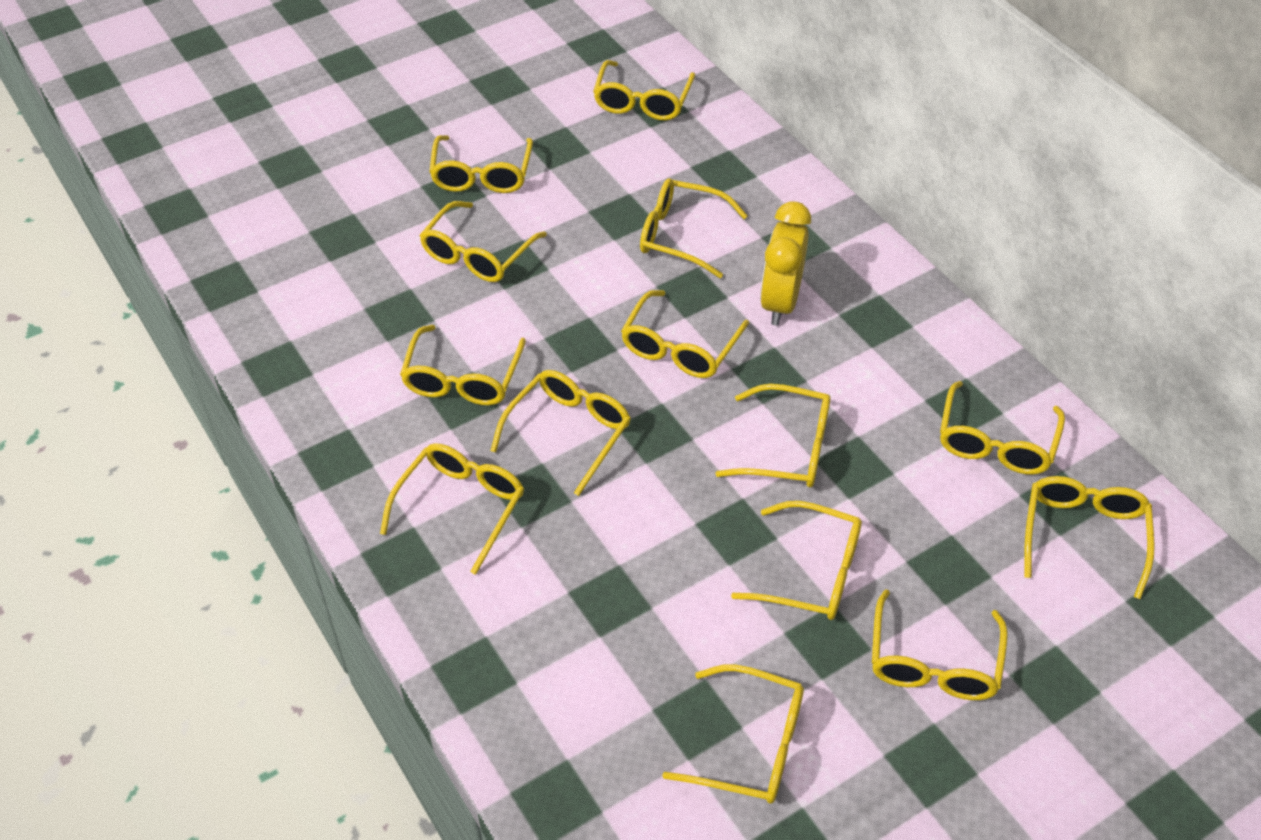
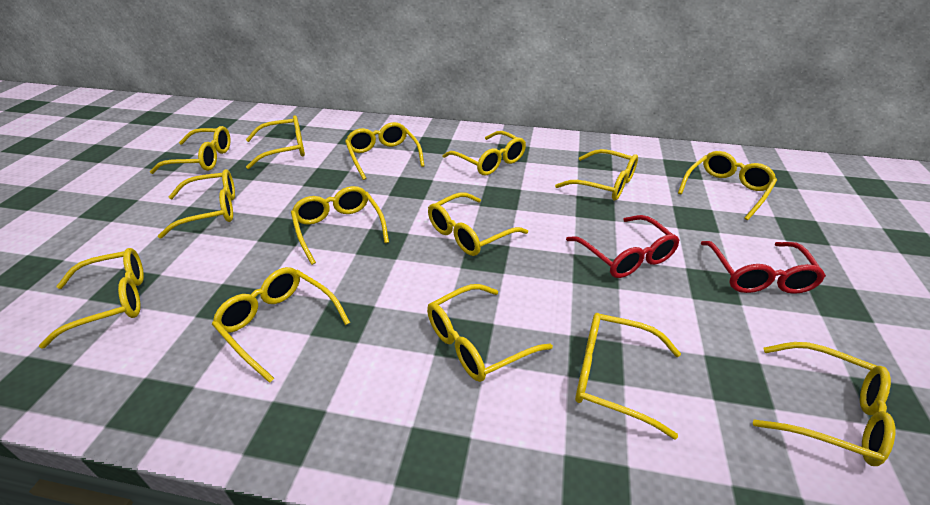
red glasses: none = 0 -> [566,215,680,278] [701,241,826,294] = 2
yellow clock: [760,201,811,326] = 1 -> none = 0

